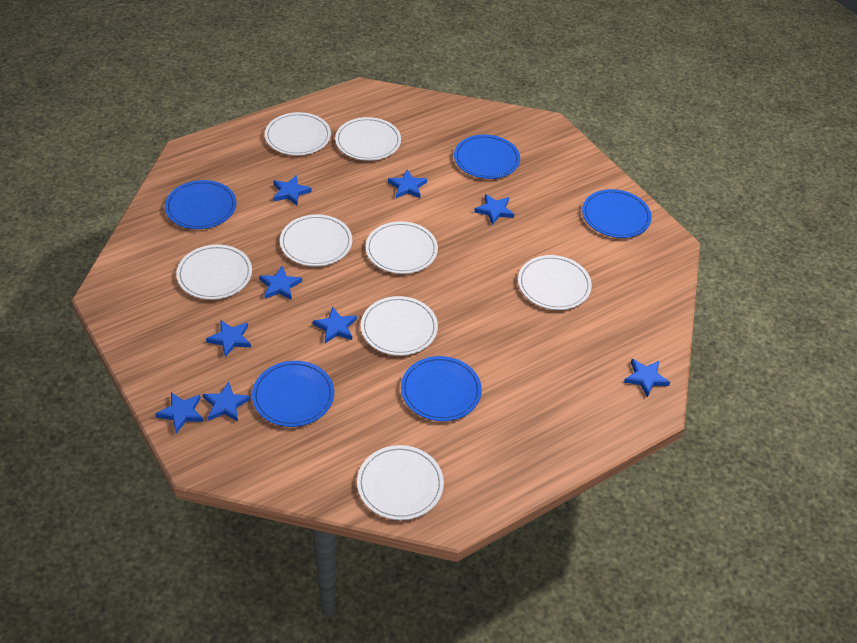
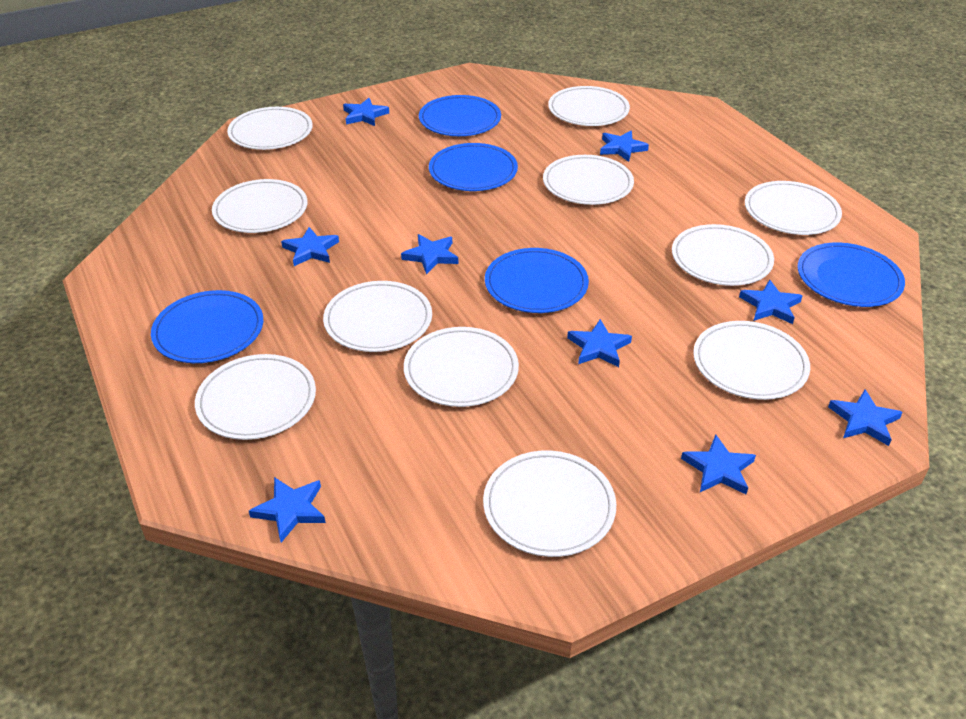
white plate: [176,244,252,300] [265,112,331,156] [280,214,352,266] [335,117,401,161] [357,445,444,520] [361,296,438,356] [366,221,438,274] [518,255,592,310] = 8 -> [195,354,316,440] [212,179,307,233] [227,107,313,150] [323,281,432,352] [404,327,519,407] [483,451,616,557] [543,155,634,205] [548,86,630,126] [672,224,774,286] [693,321,810,400] [745,181,842,235] = 11

